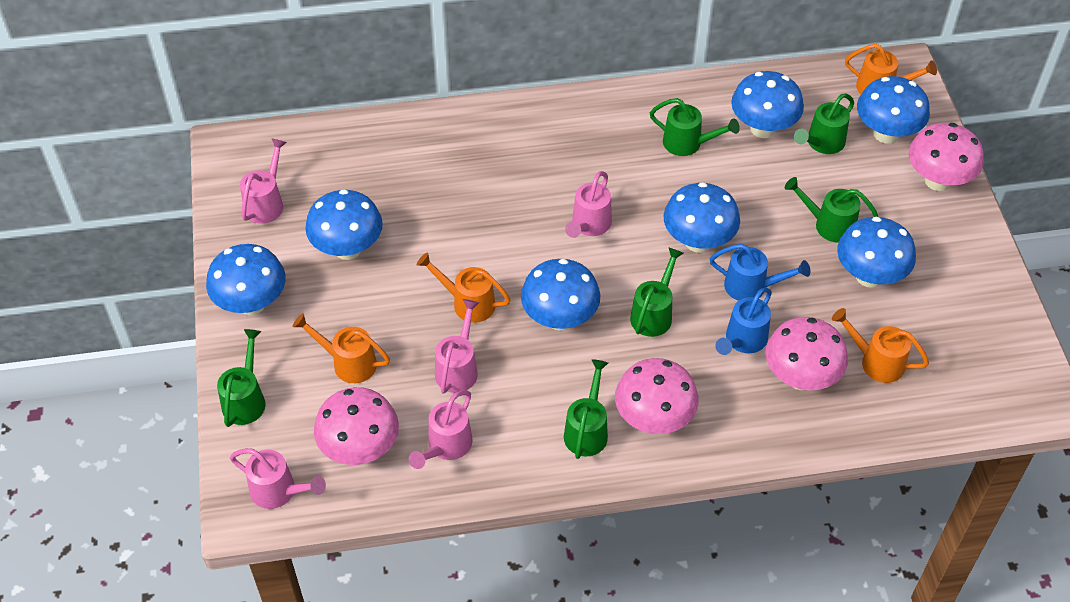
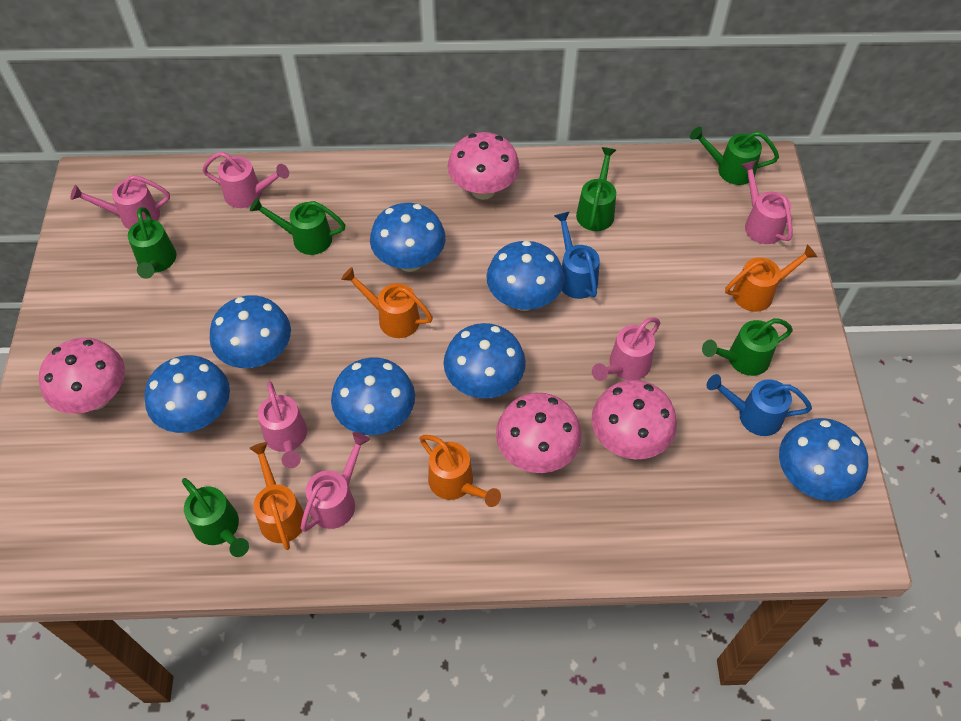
pink watering can: [230,448,326,509] [240,138,287,224] [409,390,473,469] [435,299,479,394] [565,171,612,238] = 5 -> [70,175,170,229] [202,152,289,208] [258,381,307,468] [301,432,370,532] [592,317,660,381] [741,161,793,244] = 6

